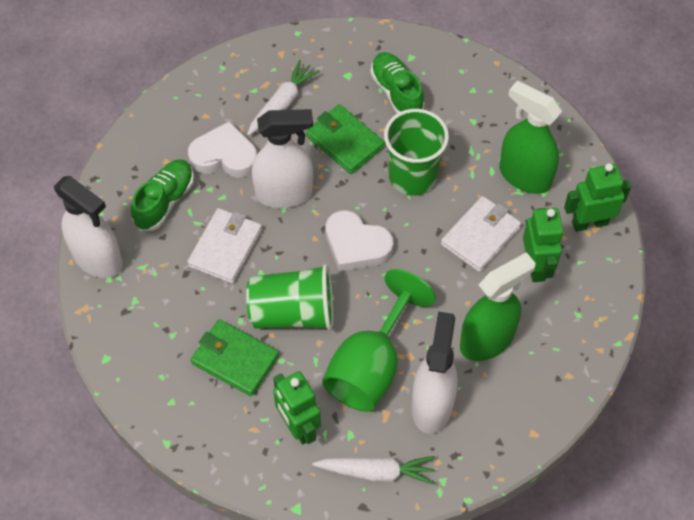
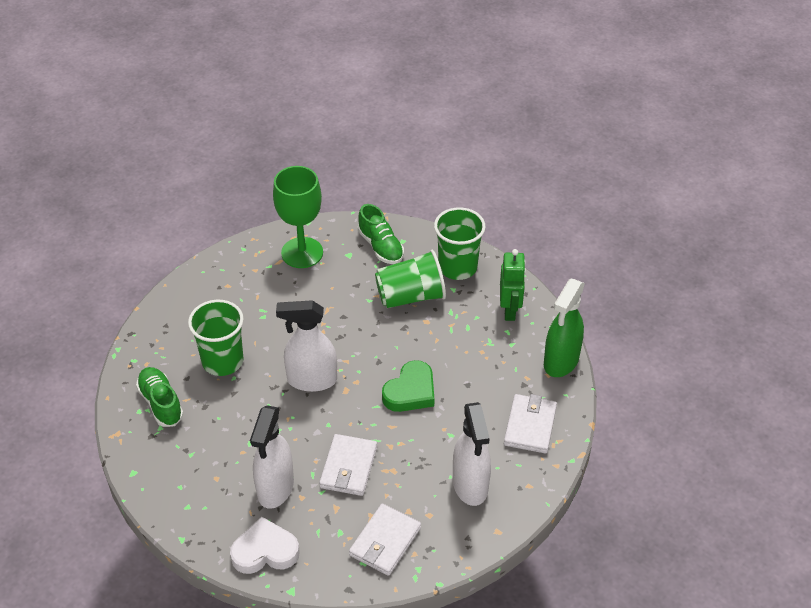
green cup: [246,264,333,331] [384,109,449,196] = 2 -> [188,300,244,376] [375,250,446,308] [434,207,486,280] = 3
green heart: none = 0 -> [382,360,434,412] = 1
green robot: [273,371,321,444] [523,208,564,282] [564,163,631,232] = 3 -> [500,249,526,321] = 1
green spray bottle: [460,252,536,361] [499,81,562,194] = 2 -> [544,279,585,377] = 1
green wallet: [191,319,279,396] [306,104,385,174] = 2 -> none = 0
white carrot: [247,60,320,136] [313,456,435,485] = 2 -> none = 0
white heart: [188,121,257,178] [326,210,393,272] = 2 -> [230,516,300,574] = 1
white wallet: [187,208,262,284] [441,196,521,272] = 2 -> [319,434,377,496] [349,504,421,576] [504,394,557,454] = 3

